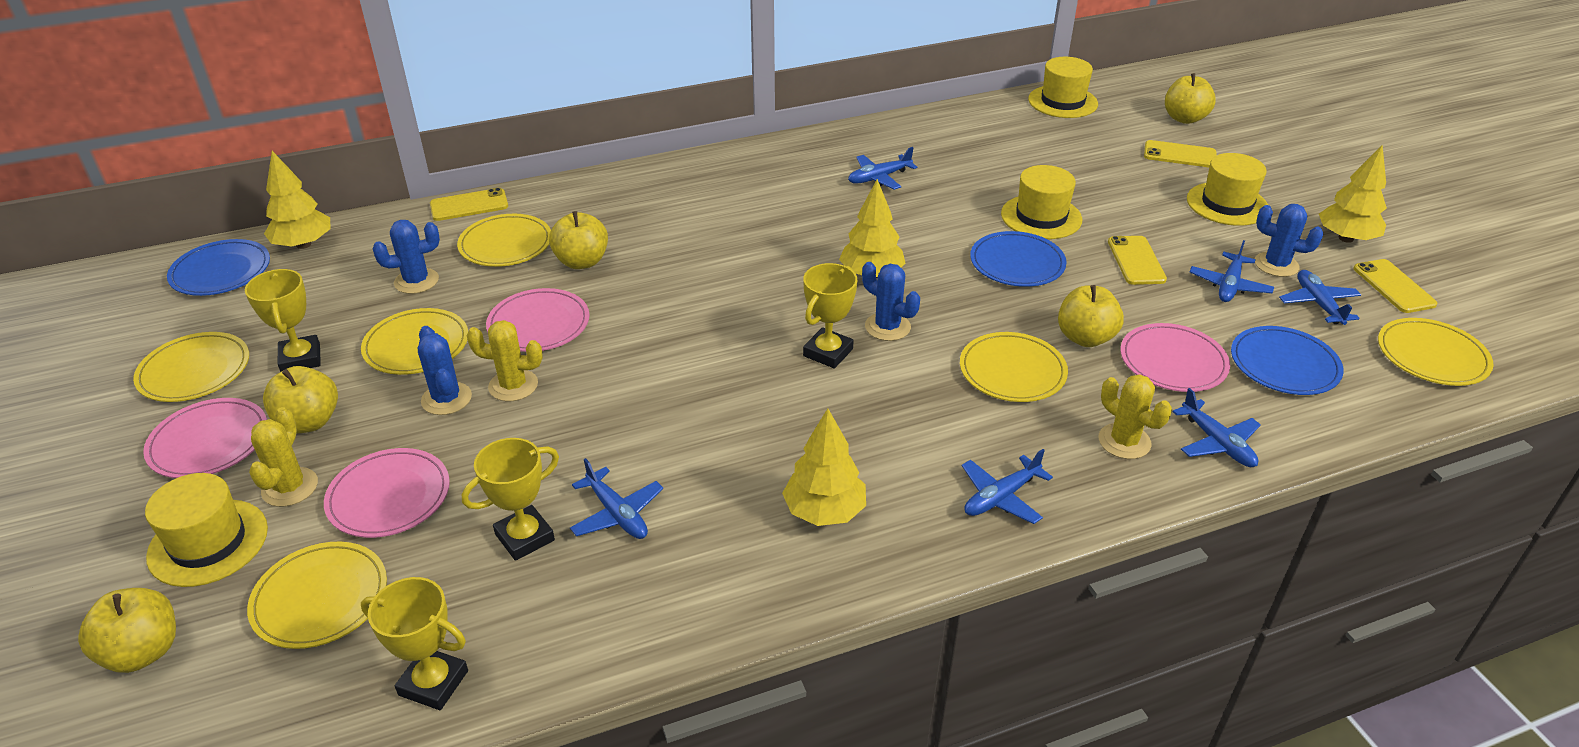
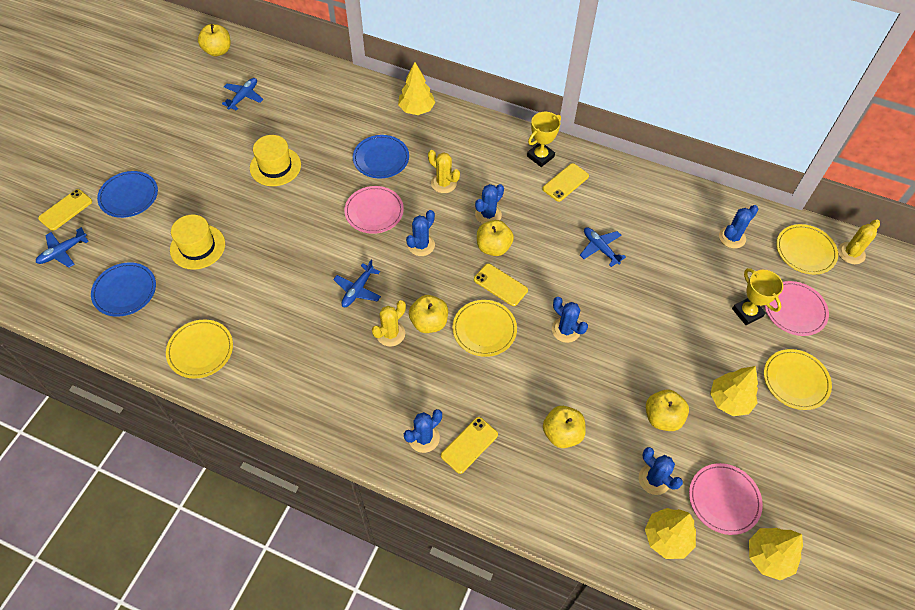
blue cactus: [373,220,440,294] [418,326,472,415] [862,262,920,341] [1255,204,1323,277] = 4 -> [404,409,442,453] [406,210,435,256] [475,184,504,224] [552,297,588,343] [639,447,683,495] [719,205,758,248] = 6
blue plane: [570,458,663,539] [848,147,917,190] [962,449,1053,524] [1172,388,1261,467] [1190,240,1274,302] [1279,270,1361,325] = 6 -> [36,227,89,268] [222,78,263,111] [333,260,381,307] [580,227,626,267] = 4
pink plate: [143,398,267,478] [324,448,450,538] [486,288,589,352] [1121,323,1230,392] = 4 -> [344,186,404,234] [689,463,763,535] [764,281,829,336] = 3
yellow hat: [145,473,268,587] [1001,165,1082,239] [1028,57,1098,118] [1187,153,1268,226] = 4 -> [170,214,225,270] [250,135,301,186] = 2
yellow plate: [133,332,249,402] [247,542,387,649] [361,308,468,375] [457,214,551,267] [960,332,1068,402] [1378,318,1494,386] = 6 -> [166,320,233,378] [452,300,517,357] [764,349,832,410] [776,224,838,274] = 4
yellow trophy: [245,269,321,372] [361,577,468,710] [462,438,559,561] [803,263,857,369] = 4 -> [527,112,561,167] [732,268,783,325] = 2

